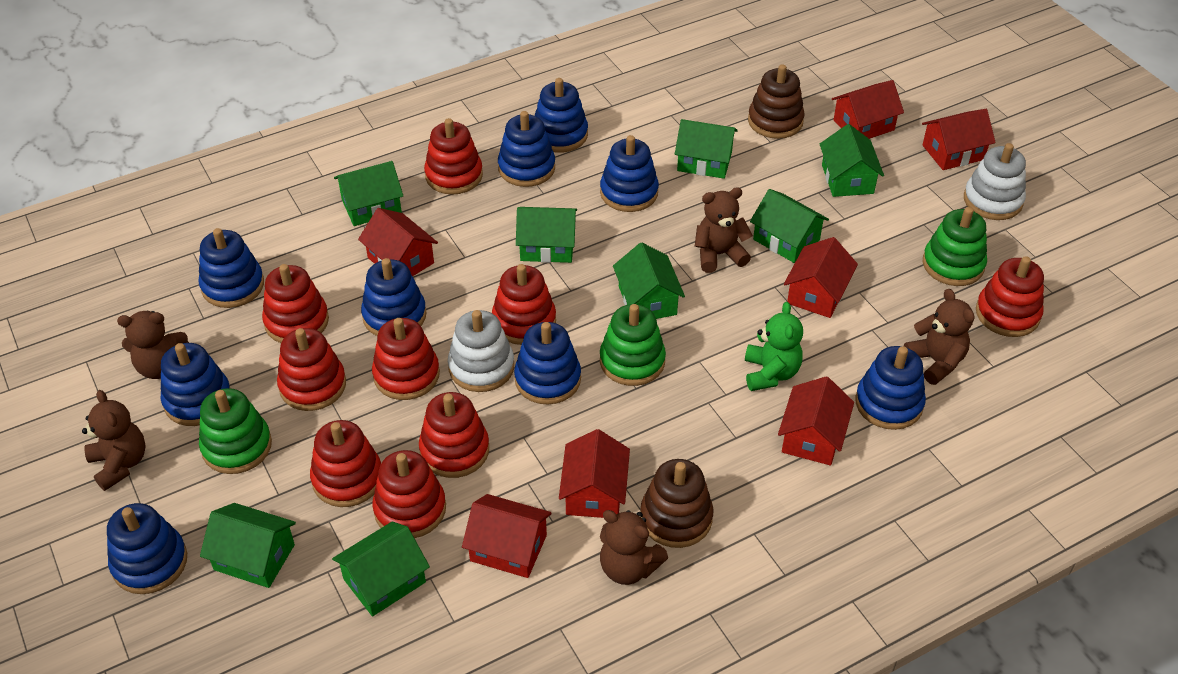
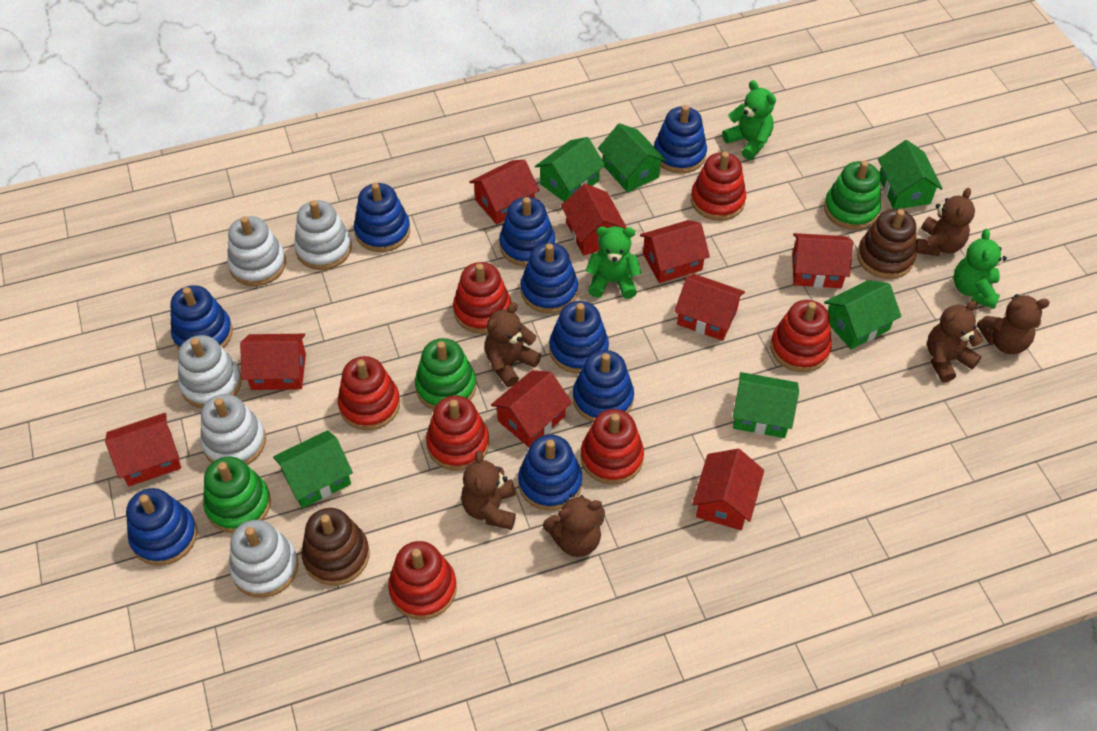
brown teddy bear: [82,390,146,491] [117,311,189,379] [600,510,668,585] [695,187,753,273] [904,289,975,385] = 5 -> [461,450,516,530] [485,303,541,387] [543,494,605,557] [916,188,975,256] [927,301,983,383] [977,294,1050,354] = 6
green house: [200,503,296,588] [332,521,430,616] [334,161,403,226] [516,207,577,263] [613,242,685,319] [675,119,738,179] [750,189,829,263] [819,124,884,197] = 8 -> [273,430,353,508] [535,137,605,202] [598,123,666,192] [733,372,799,438] [824,280,902,349] [878,140,943,209] = 6
green teddy bear: [745,302,803,391] = 1 -> [586,226,641,299] [722,80,776,160] [953,229,1007,309] = 3
red house: [358,208,438,276] [462,494,552,578] [559,429,630,518] [778,376,854,466] [784,237,858,318] [832,80,904,139] [922,109,996,170] = 7 -> [105,413,181,486] [240,334,306,390] [469,160,540,224] [491,370,572,447] [561,183,627,256] [640,220,710,283] [674,274,745,341] [692,449,764,530] [792,233,853,288] = 9
red stacking toy: [262,264,329,343] [277,328,346,411] [310,420,381,507] [372,318,440,400] [372,450,446,538] [419,392,489,478] [424,118,483,195] [492,264,556,345] [976,256,1044,337] = 9 -> [338,356,400,430] [388,541,457,620] [426,395,489,471] [453,262,511,334] [581,409,644,485] [691,152,746,221] [770,300,832,372] = 7
white stacking toy: [448,310,514,392] [964,143,1026,220] = 2 -> [178,335,242,408] [201,394,266,465] [227,216,286,286] [229,520,299,598] [294,200,352,270] = 5

